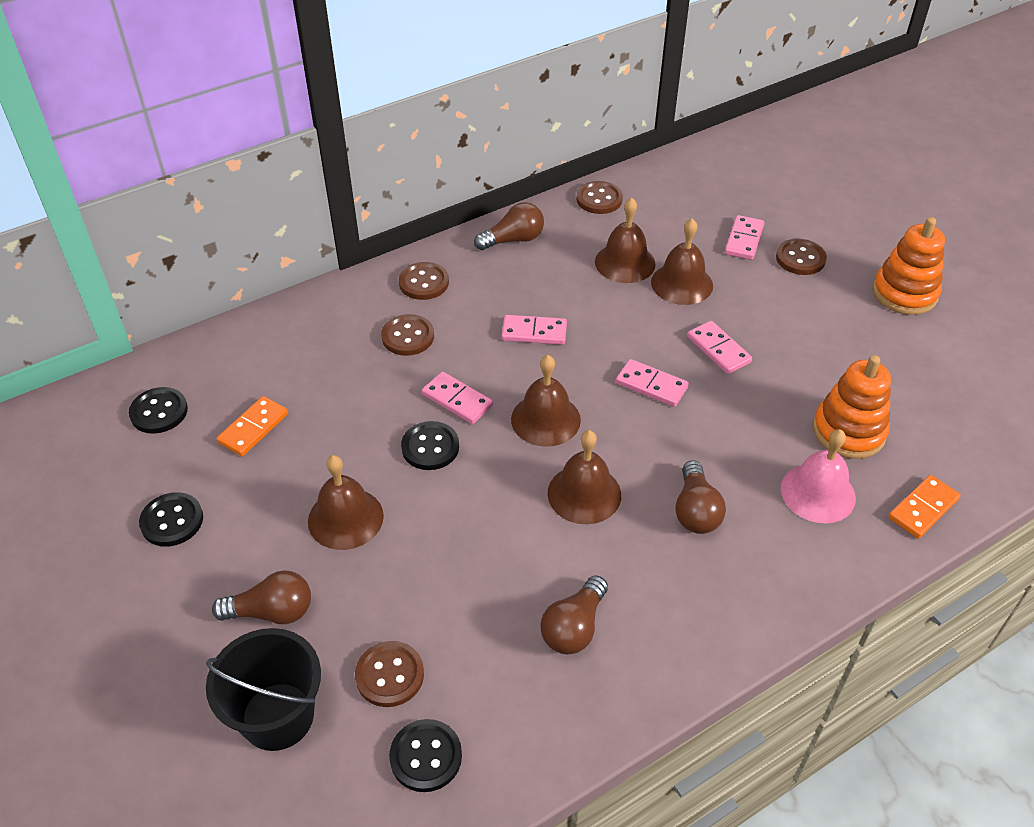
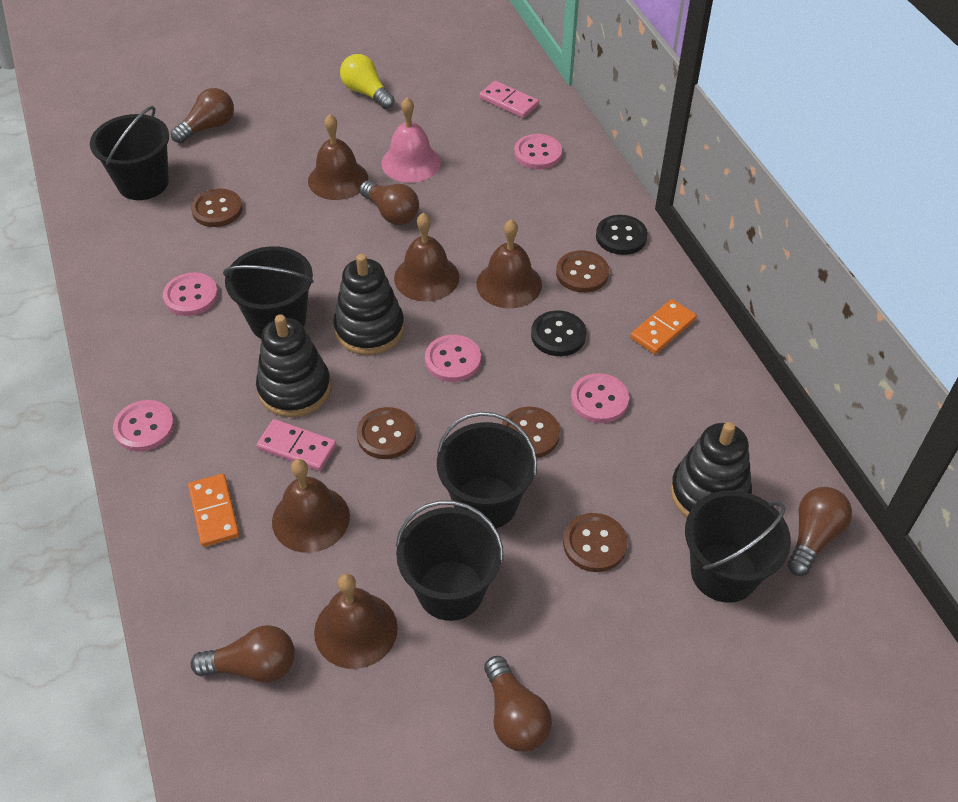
black bucket: [206,628,321,751] = 1 -> [90,106,169,200] [223,246,314,339] [396,501,504,621] [437,412,537,529] [685,490,791,603] = 5
black button: [129,387,188,434] [139,492,203,547] [389,719,462,792] [401,421,459,470] = 4 -> [531,310,586,356] [596,215,648,255] = 2
black stacking toy: none = 0 -> [256,314,331,417] [333,254,404,355] [670,422,752,517] = 3
brown light bulb: [212,570,311,624] [474,202,544,250] [540,575,608,654] [675,460,726,534] = 4 -> [171,88,234,143] [191,625,295,683] [360,181,419,225] [484,656,552,752] [788,487,852,576] = 5
orange stacking toy: [813,355,891,459] [872,217,945,315] = 2 -> none = 0
pink button: none = 0 -> [113,400,174,452] [163,272,218,316] [425,335,481,382] [514,134,562,169] [571,373,629,423] = 5
pink domino: [422,372,493,424] [501,315,567,345] [616,359,689,407] [687,321,752,374] [725,215,764,260] = 5 -> [257,419,337,471] [479,81,539,118] = 2
yellow light bulb: none = 0 -> [340,54,395,109] = 1

